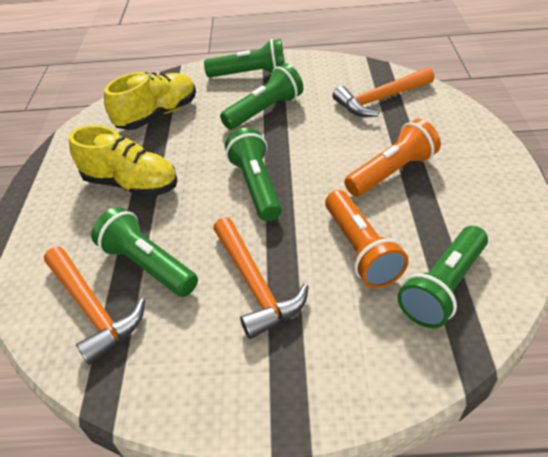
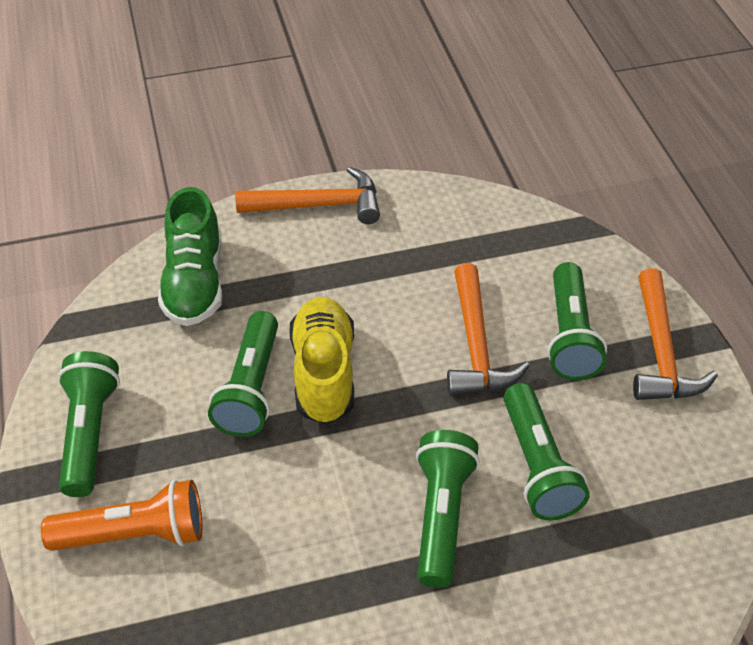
green shoe: none = 0 -> [158,187,222,326] = 1
orange flashlight: [325,190,409,288] [344,119,441,197] = 2 -> [41,480,202,551] = 1
yellow shoe: [69,125,178,198] [104,72,196,130] = 2 -> [290,297,354,424] = 1

